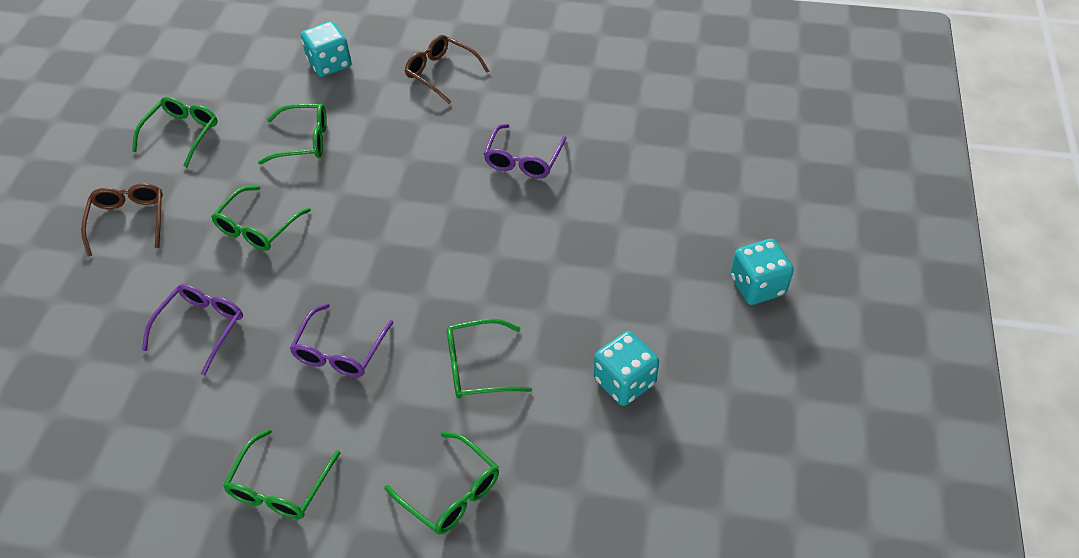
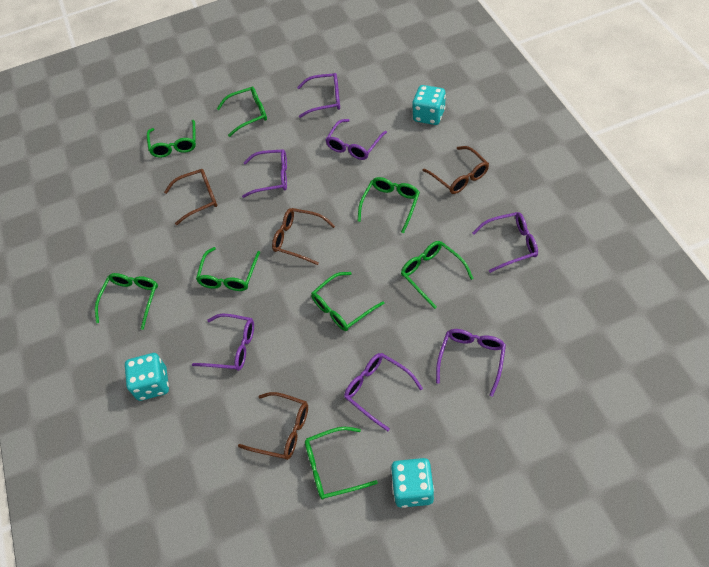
brown glasses: [81,183,163,256] [405,35,489,104] = 2 -> [164,169,217,225] [238,392,308,460] [272,208,335,265] [422,146,489,194] = 4
green glasses: [132,97,218,167] [211,186,311,251] [223,429,340,519] [258,104,327,165] [384,432,499,534] [447,319,532,399] = 6 -> [95,273,158,330] [147,120,196,158] [196,247,260,291] [217,86,267,137] [305,427,378,499] [311,272,384,331] [358,177,420,234] [401,241,474,309] = 8
purple glasses: [142,284,243,375] [289,303,394,377] [484,124,566,178] = 3 -> [192,314,254,371] [242,149,287,198] [297,73,340,118] [325,119,387,160] [344,353,423,431] [436,329,506,397] [472,212,538,273] = 7

